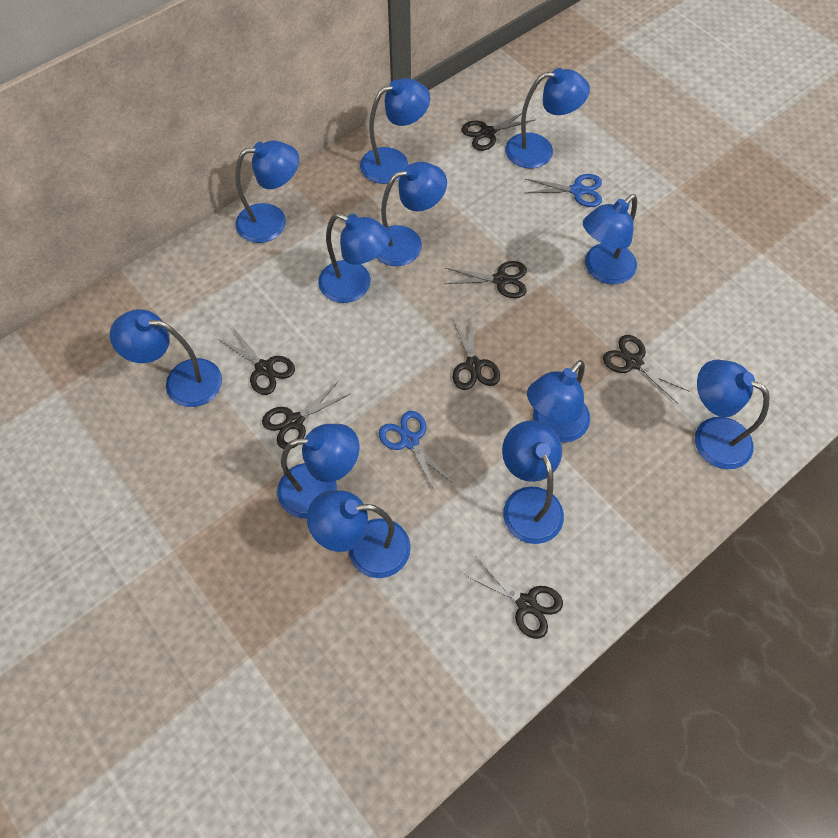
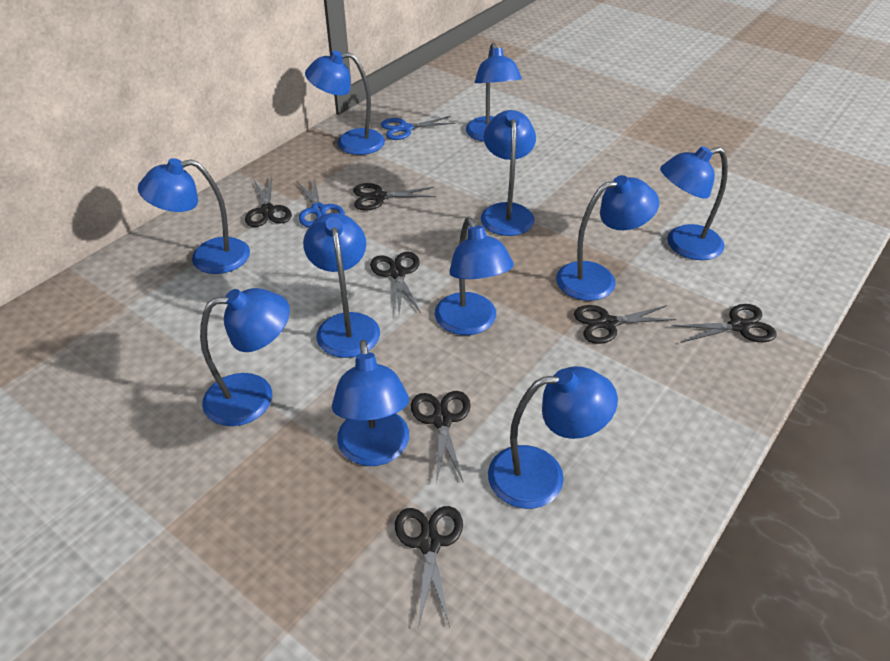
blue lamp: [110,309,222,407] [235,141,299,243] [277,424,359,518] [307,490,411,578] [318,213,391,303] [360,78,430,184] [376,162,447,266] [502,420,564,544] [505,68,590,169] [527,360,590,442] [583,194,637,285] [695,360,770,469] = 12 -> [138,158,250,274] [200,288,290,426] [303,213,380,358] [305,50,385,155] [332,340,409,466] [435,218,514,335] [466,43,522,141] [481,110,536,236] [488,366,618,509] [556,175,659,301] [660,146,728,260] = 11

